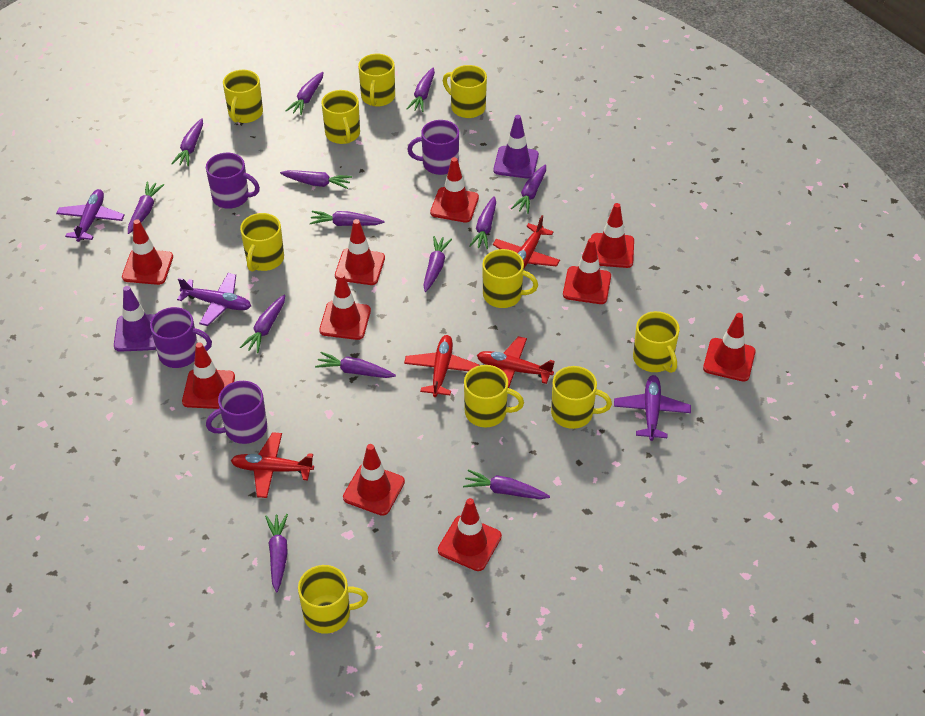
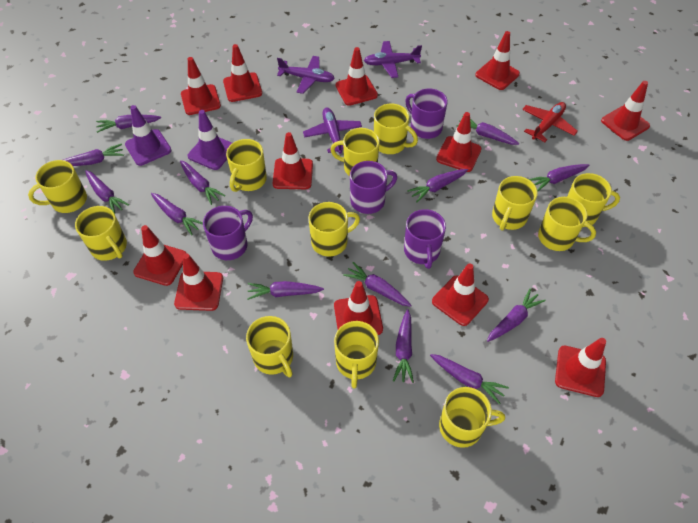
red plane: [231,432,314,498] [404,335,479,397] [477,336,554,388] [493,215,560,268] = 4 -> [522,102,578,142] = 1
red traffic cone: [122,219,173,285] [182,342,235,409] [319,273,371,340] [335,219,385,285] [343,444,405,516] [430,157,479,223] [438,498,502,571] [563,238,611,304] [591,203,634,268] [703,313,756,382] = 10 -> [133,225,186,286] [174,253,223,311] [181,57,221,115] [223,44,262,102] [273,132,313,189] [334,281,383,335] [336,47,378,106] [432,263,489,326] [436,112,482,172] [475,31,520,90] [555,338,606,397] [601,81,650,141] = 12
yellow mug: [223,70,263,123] [240,213,284,272] [298,565,368,634] [321,90,360,144] [358,54,395,107] [443,65,487,118] [464,365,524,427] [482,249,538,308] [551,366,612,429] [633,311,679,373] = 10 -> [28,160,87,213] [75,206,127,261] [226,139,267,192] [246,316,293,377] [308,202,360,257] [330,128,380,176] [334,321,379,388] [374,104,418,154] [439,387,505,448] [492,176,538,230] [538,197,596,251] [567,173,620,227] = 12

